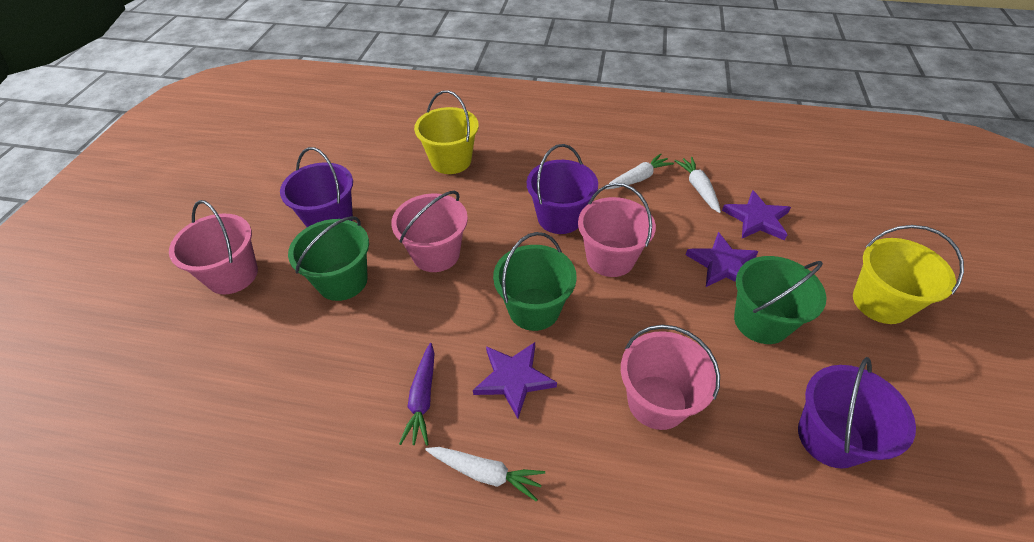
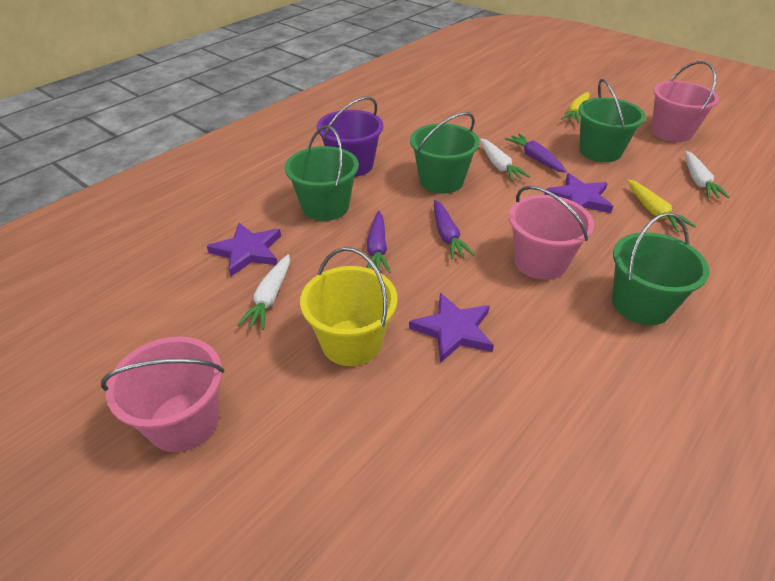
green bucket: [288,216,369,301] [493,232,577,331] [734,256,826,344] = 3 -> [285,125,359,221] [410,112,480,194] [578,79,646,162] [612,212,710,325] = 4
pink bucket: [169,200,258,294] [391,191,468,272] [578,183,656,277] [621,325,720,430] = 4 -> [101,336,224,452] [509,186,594,280] [651,61,719,142] = 3
purple bucket: [280,147,353,227] [527,144,598,234] [798,357,916,468] = 3 -> [317,97,383,177] = 1
purple carrot: [399,343,435,446] = 1 -> [367,211,391,273] [434,200,475,259] [505,133,567,173] = 3
yellow bucket: [414,90,479,174] [853,225,964,324] = 2 -> [300,247,398,366] = 1
yellow carrot: none = 0 -> [561,92,590,123] [627,180,696,232] = 2

